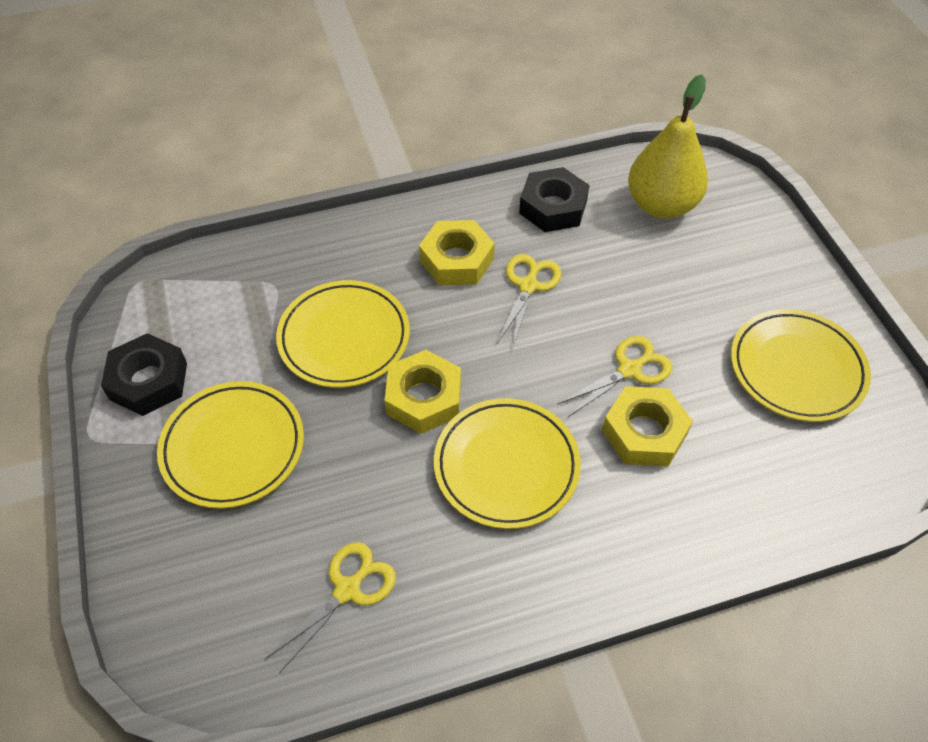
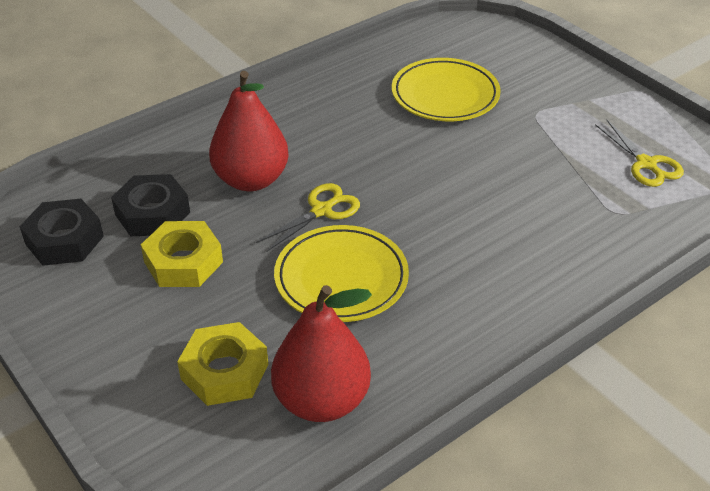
red pear: none = 0 -> [209,71,289,191] [271,285,372,422] = 2
yellow nut: [385,350,461,434] [419,220,495,285] [602,386,693,466] = 3 -> [141,221,223,287] [177,322,268,406] = 2
yellow pear: [628,75,708,219] = 1 -> none = 0
yellow plate: [157,381,304,509] [276,280,410,388] [434,398,581,529] [731,309,871,422] = 4 -> [274,225,409,322] [392,58,501,121] = 2
yellow scissors: [265,542,396,673] [497,254,561,346] [558,336,672,417] = 3 -> [256,183,360,252] [595,120,684,187] = 2

